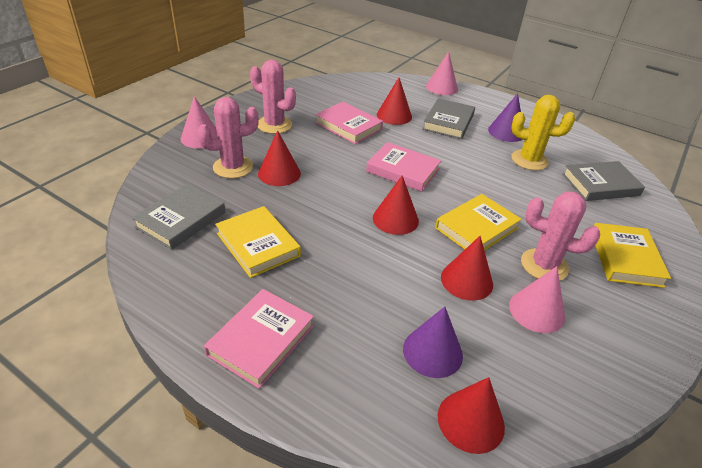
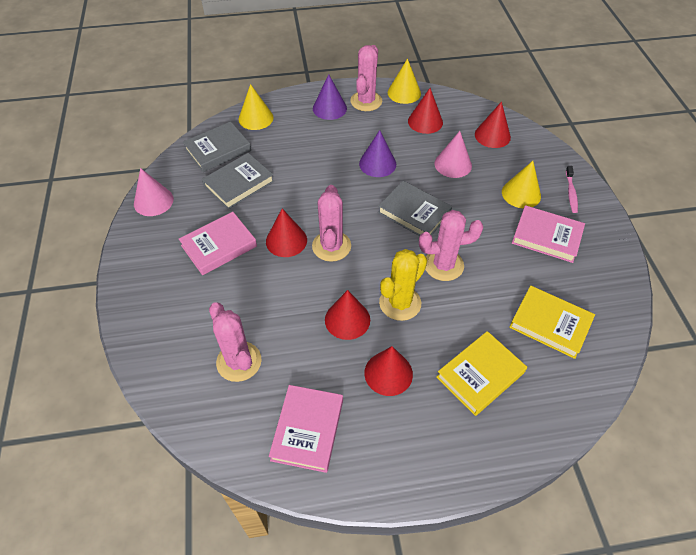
pink cactus: [197,97,259,178] [250,60,296,134] [521,191,600,281] = 3 -> [209,302,262,382] [312,185,351,262] [350,45,382,111] [419,210,483,281] = 4
pink cone: [181,96,218,149] [426,51,458,95] [509,266,565,333] = 3 -> [134,168,174,216] [434,131,472,178] = 2
pink toothbrush: none = 0 -> [566,166,578,213] = 1
yellow book: [215,206,301,278] [435,194,522,250] [594,223,671,288] = 3 -> [436,331,527,416] [509,286,595,359] = 2
yellow cone: none = 0 -> [238,84,273,130] [388,59,421,104] [502,161,541,209] = 3

